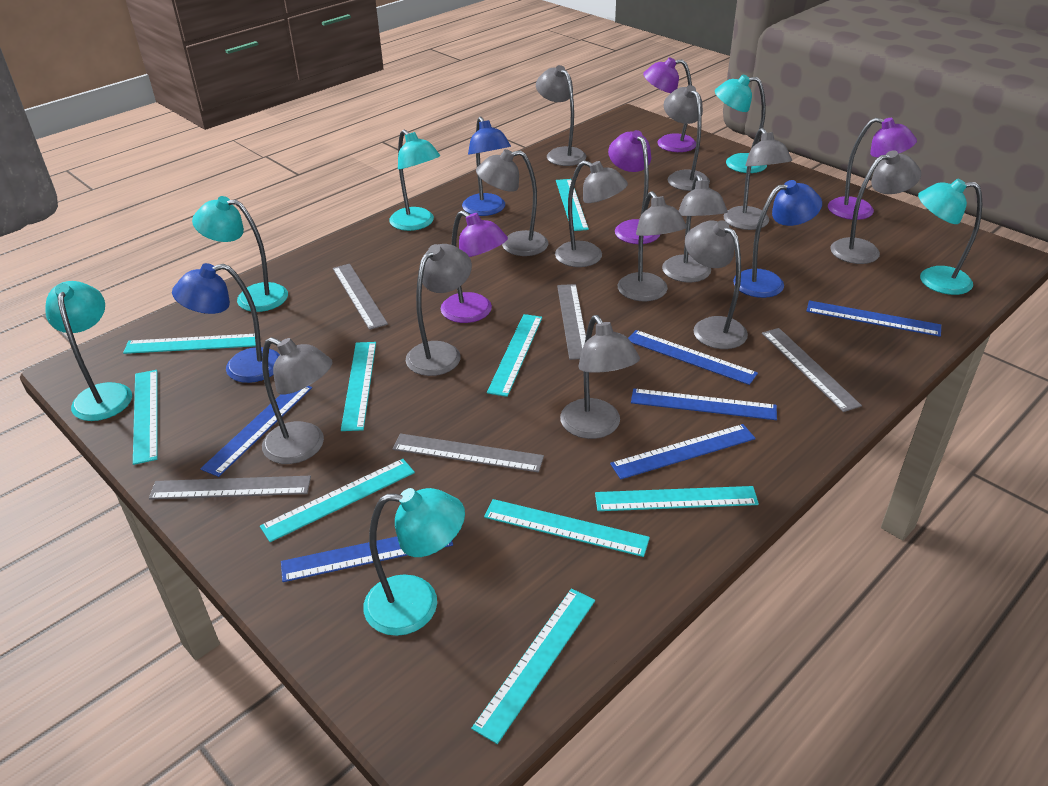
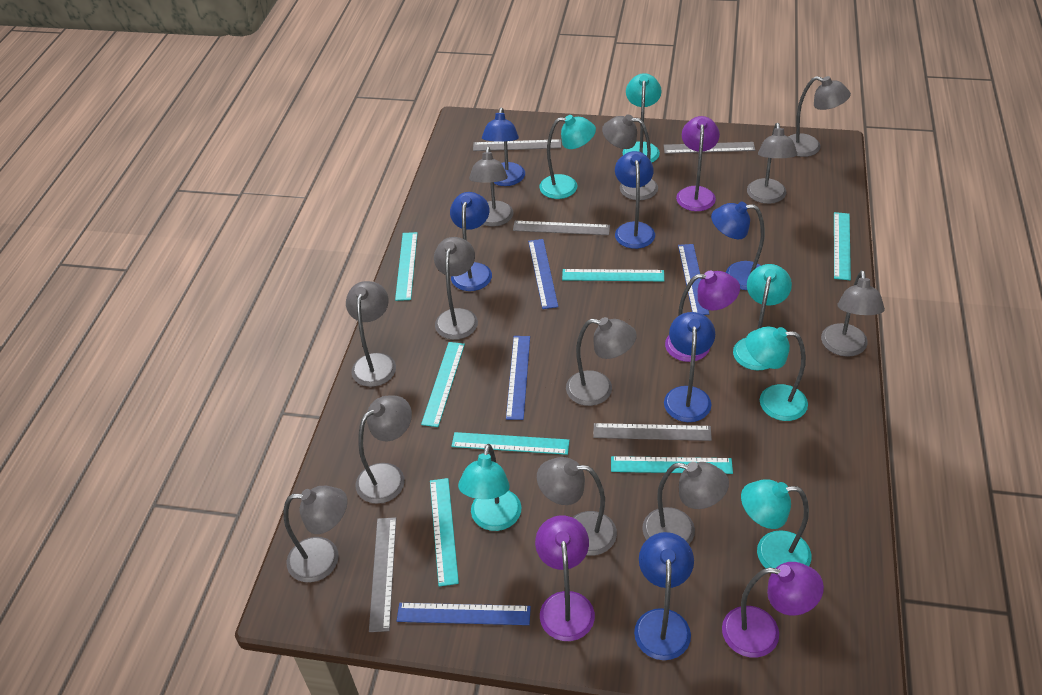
blue lamp: [172,263,280,383] [462,117,511,216] [733,180,822,298] = 3 -> [450,192,492,291] [482,108,525,186] [615,151,655,249] [634,532,694,660] [664,312,715,422] [711,202,765,290] = 6
blue ruler: [200,386,312,477] [281,536,453,582] [610,424,756,479] [628,330,758,385] [631,388,777,420] [806,300,941,337] = 6 -> [397,603,531,625] [506,336,530,420] [528,239,558,309] [678,244,709,315] = 4
turquoise ruler: [123,334,256,354] [133,370,158,465] [260,459,415,542] [341,342,376,431] [471,588,595,744] [484,499,650,557] [487,314,542,397] [556,179,589,231] [595,486,759,511] = 9 -> [395,232,418,301] [421,342,465,427] [430,478,459,587] [452,432,569,455] [562,269,664,281] [611,456,733,474] [834,212,851,280] = 7

